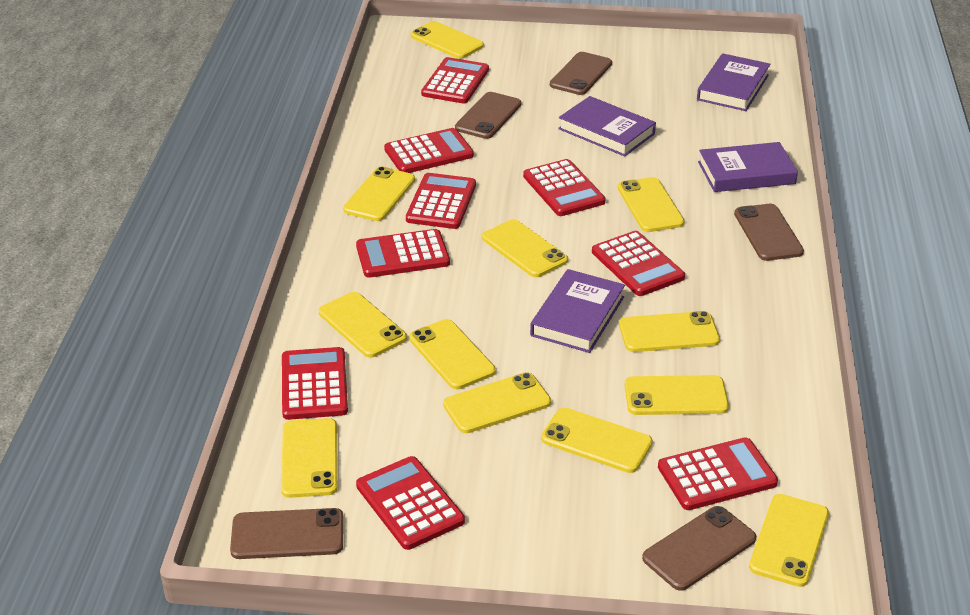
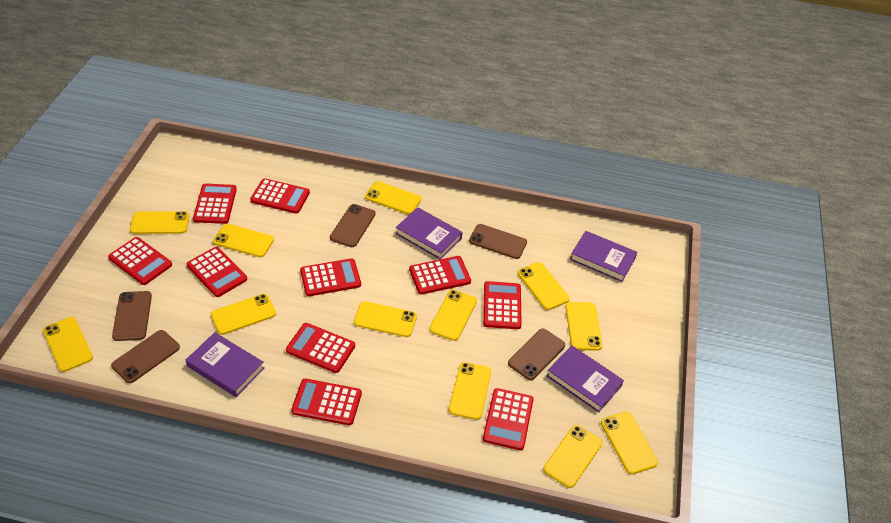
red calculator: [282,347,348,420] [356,229,450,278] [356,456,465,550] [384,128,474,173] [406,173,476,229] [421,57,489,104] [523,159,606,216] [592,231,685,296] [658,437,778,510] = 9 -> [108,237,172,285] [187,247,247,297] [193,183,237,224] [250,178,310,214] [286,323,355,373] [291,378,362,425] [300,258,361,296] [409,256,471,295] [483,281,522,329] [483,388,534,450] = 10

